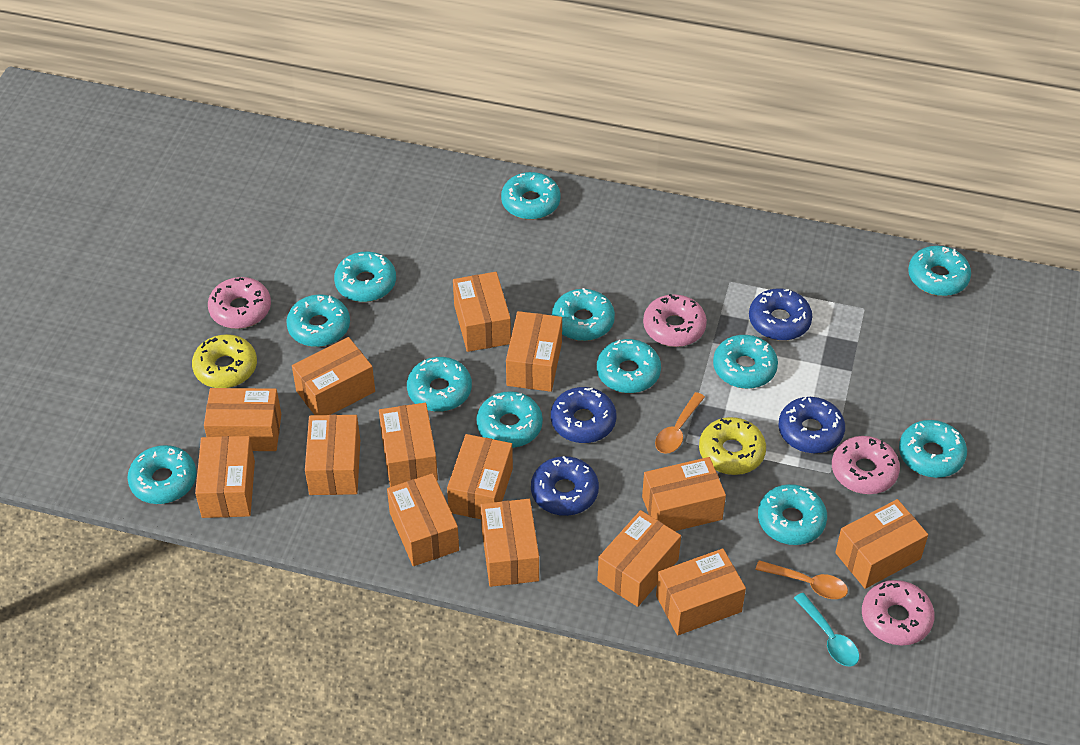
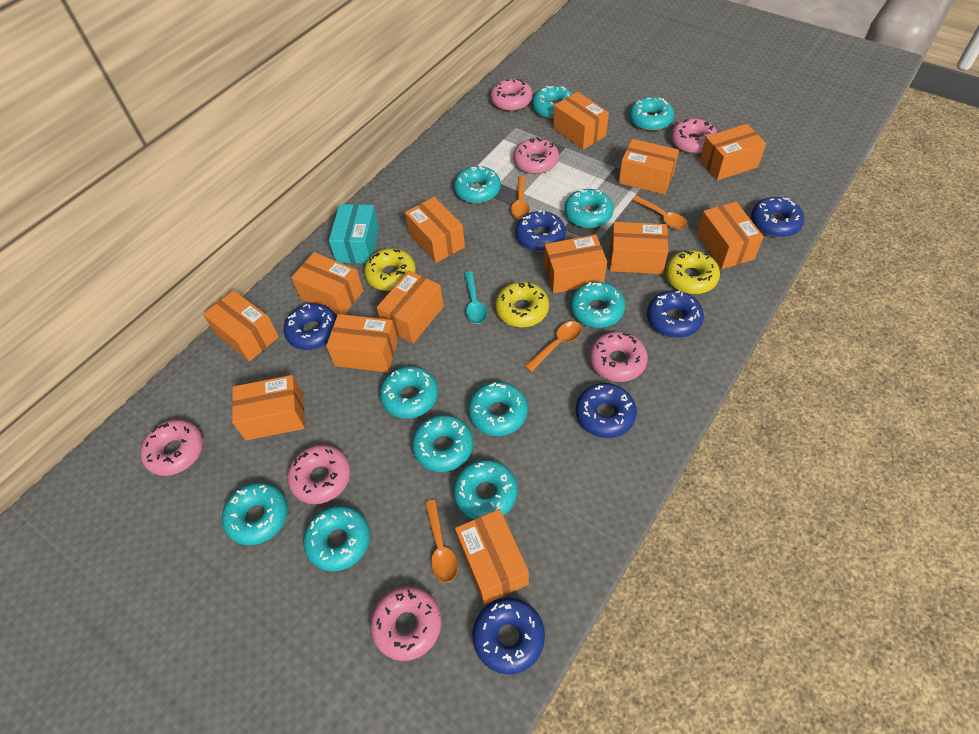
blue donut: [531,456,599,516] [551,387,616,443] [749,289,812,341] [778,397,845,453] = 4 -> [284,303,337,350] [472,598,545,674] [515,210,566,252] [576,383,637,438] [647,291,704,338] [751,197,804,237] = 6
orange box: [195,436,255,518] [204,388,281,451] [292,337,375,415] [305,415,360,495] [379,403,438,487] [387,473,459,566] [447,434,513,519] [453,272,511,352] [481,499,539,587] [506,311,562,392] [597,510,681,607] [642,457,726,531] [656,548,746,636] [835,499,928,589] = 14 -> [203,290,279,362] [232,375,305,440] [291,252,363,315] [326,314,398,373] [377,271,444,343] [405,197,465,263] [455,509,529,604] [544,234,607,293] [553,92,609,150] [610,222,668,274] [619,139,679,195] [697,202,764,269] [700,124,766,180] = 13
orange spoon: [655,392,705,454] [755,560,848,599] = 2 -> [425,500,458,582] [511,176,530,219] [525,321,582,372] [632,195,687,230] = 4
pink donut: [208,277,271,329] [643,294,707,347] [832,436,900,494] [862,580,935,646] = 4 -> [140,419,203,476] [287,445,351,504] [370,586,442,661] [490,79,533,111] [513,137,559,174] [589,331,648,382] [671,118,717,154] = 7
turquoise box: none = 0 -> [329,204,379,264] = 1
turquoise donut: [127,445,197,504] [286,294,350,347] [334,252,396,302] [407,357,472,412] [476,391,543,448] [501,172,561,220] [552,288,615,341] [597,339,661,393] [713,335,778,389] [758,484,827,545] [899,420,967,478] [908,246,971,296] = 12 -> [222,483,288,545] [303,506,370,571] [380,366,438,419] [412,415,473,472] [453,460,518,519] [454,165,501,203] [468,382,528,436] [532,86,572,119] [564,189,614,228] [571,282,625,328] [629,97,674,131] = 11
yellow donut: [192,334,257,388] [699,417,766,475] = 2 -> [364,248,416,291] [495,282,549,327] [665,250,720,294] = 3

